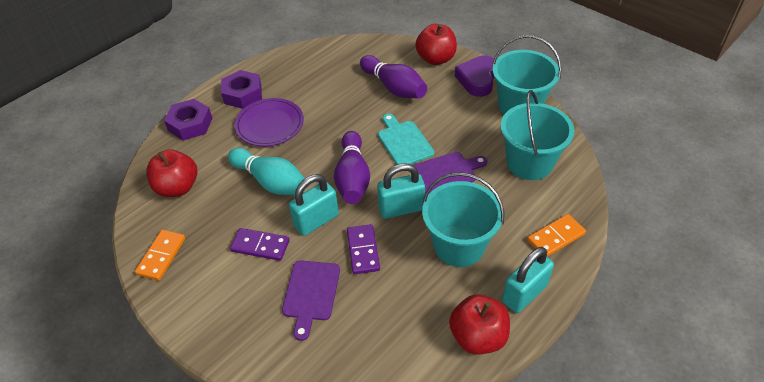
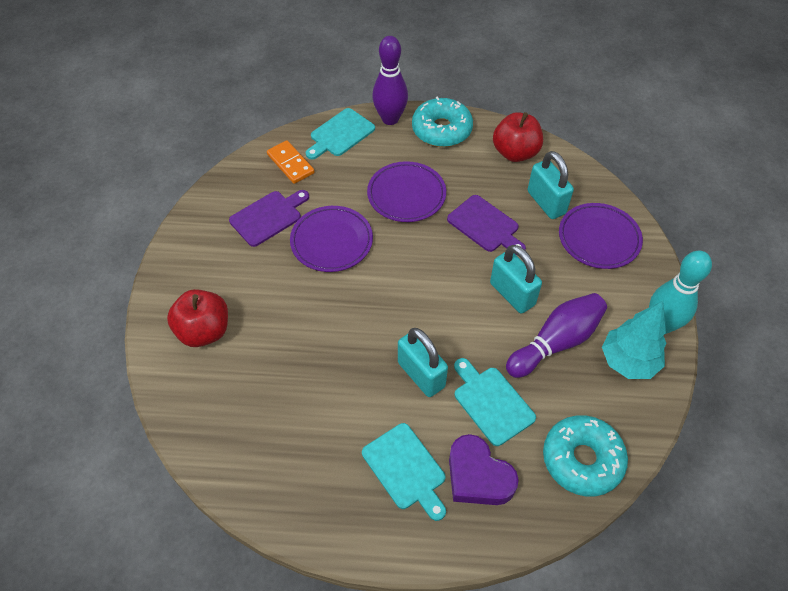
orange domino: [135,230,185,281] [527,214,586,257] = 2 -> [267,140,315,184] = 1
purple domino: [230,228,290,261] [347,224,380,274] = 2 -> none = 0
purple nut: [164,99,212,141] [221,70,262,109] = 2 -> none = 0
purple plate: [235,98,304,146] = 1 -> [290,206,373,272] [367,161,446,222] [559,203,643,269] = 3
red apple: [146,149,197,197] [415,24,457,65] [449,294,510,354] = 3 -> [167,289,228,347] [493,112,543,162] = 2
turquoise bucket: [422,172,505,267] [492,35,562,115] [500,90,574,180] = 3 -> none = 0
turquoise cutting board: [378,114,434,165] = 1 -> [305,108,375,159] [362,423,446,521] [454,358,536,446] = 3
turquoise donut: none = 0 -> [412,96,473,147] [543,415,628,497] = 2
turquoise tree: none = 0 -> [602,301,666,379] = 1

